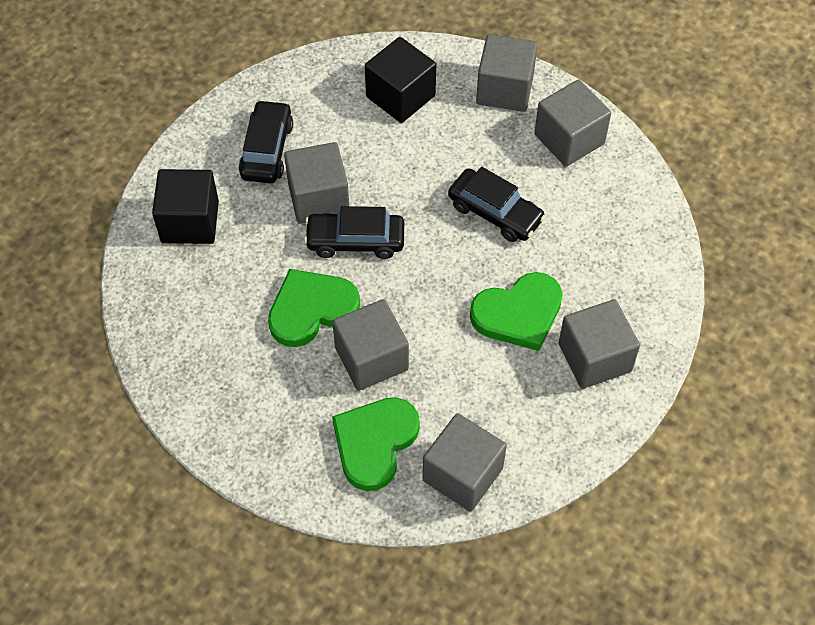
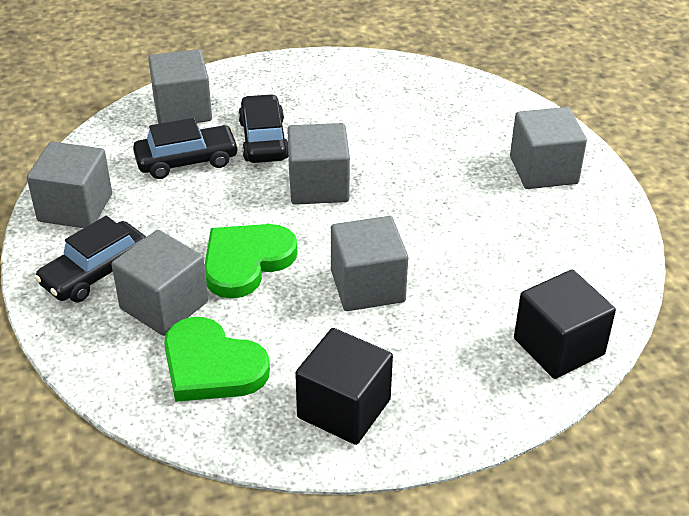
green heart: [268,269,360,347] [332,397,420,491] [470,272,563,351] = 3 -> [164,317,270,402] [205,224,298,298] = 2

